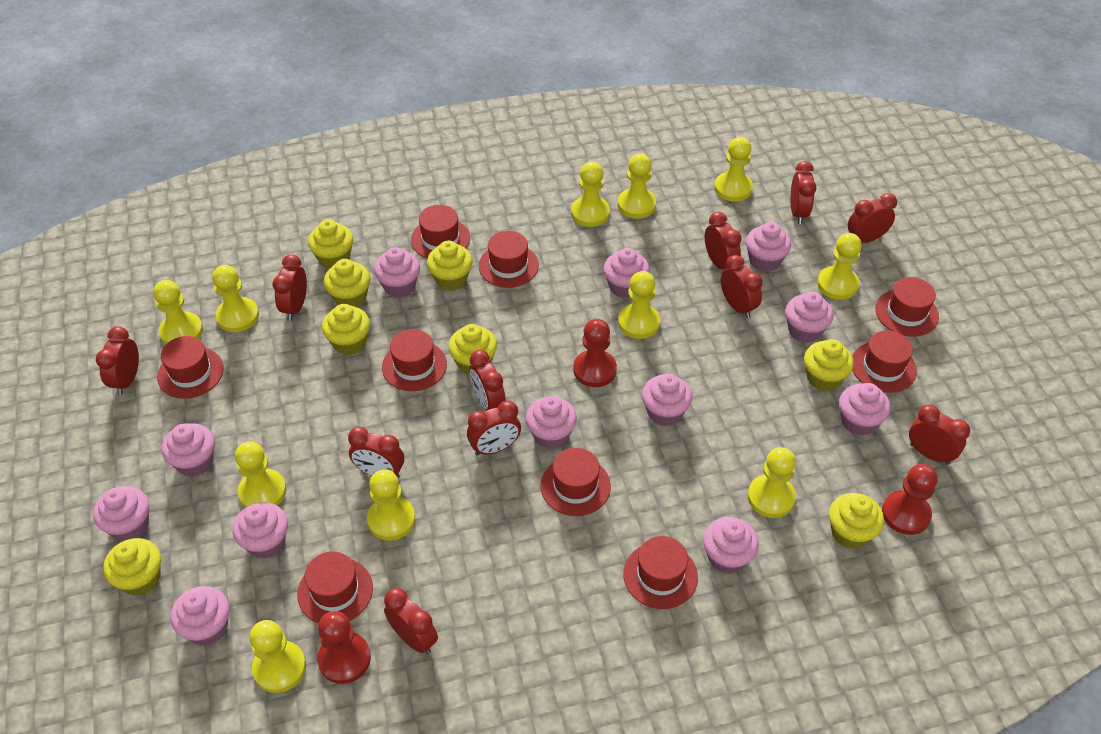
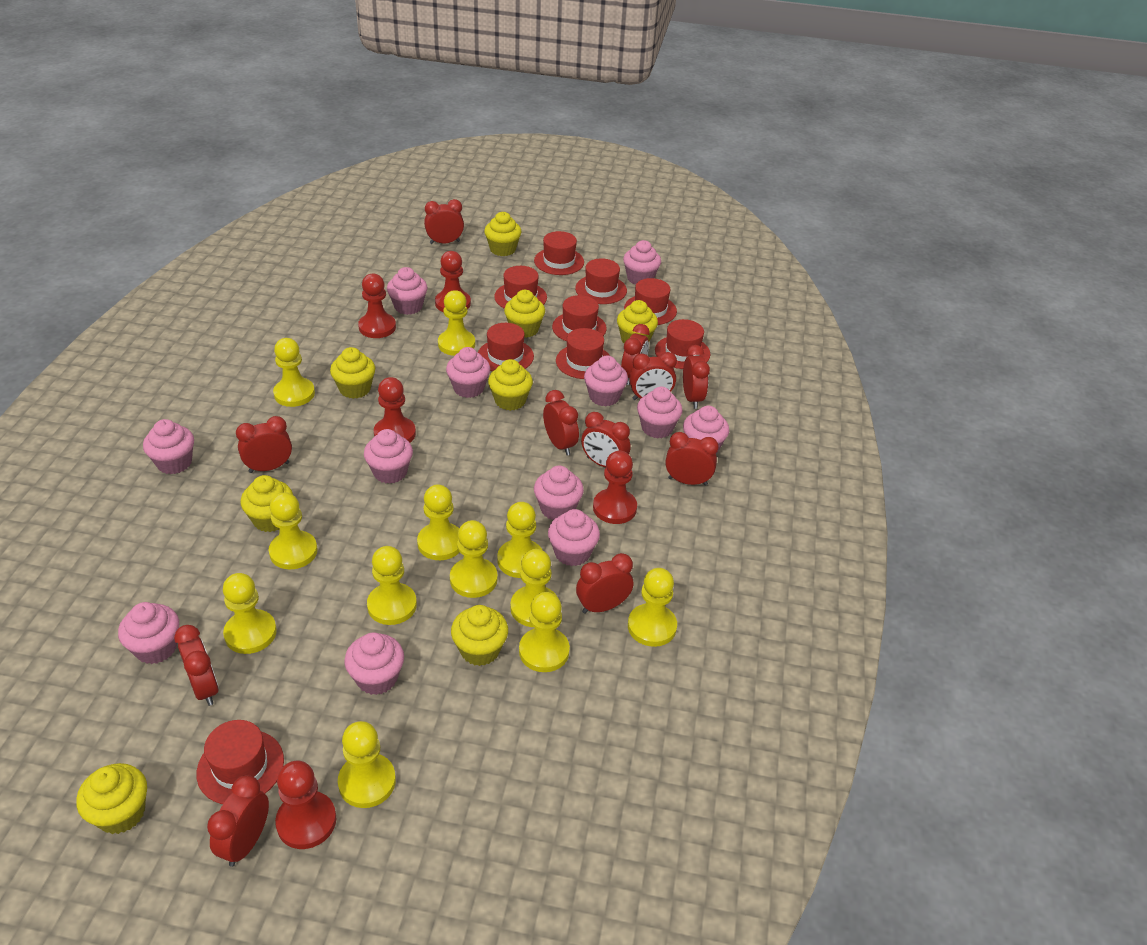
red pawn: [317,611,371,684] [573,319,617,387] [882,464,938,535] = 3 -> [275,761,336,849] [358,274,396,338] [374,377,416,443] [435,251,471,312] [593,451,637,524] = 5
yellow pawn: [153,280,203,344] [212,265,259,332] [235,442,286,508] [249,620,306,693] [367,470,415,541] [571,162,610,227] [618,153,656,218] [618,271,660,339] [714,137,753,202] [748,447,796,518] [817,233,862,300] = 11 -> [223,573,277,654] [269,492,317,569] [273,338,315,407] [338,721,396,808] [367,546,417,625] [417,484,460,560] [438,290,475,356] [450,520,498,598] [497,502,542,578] [510,549,557,627] [519,592,570,672] [628,568,677,647] = 12

